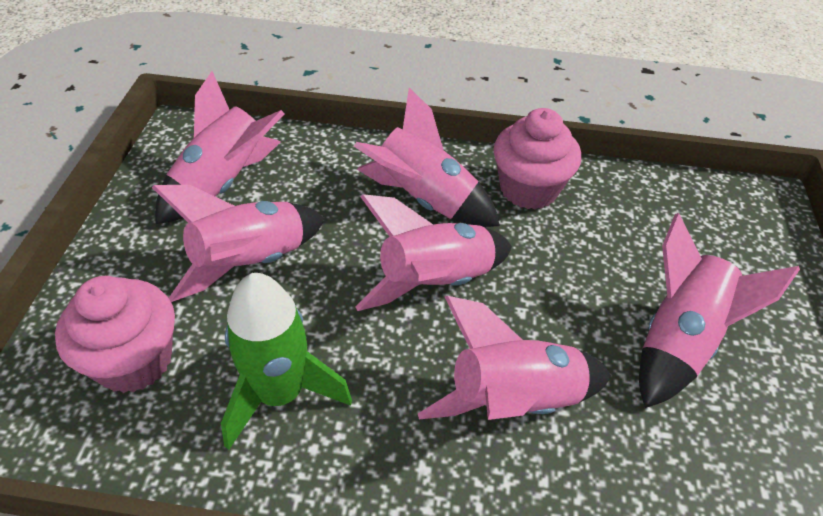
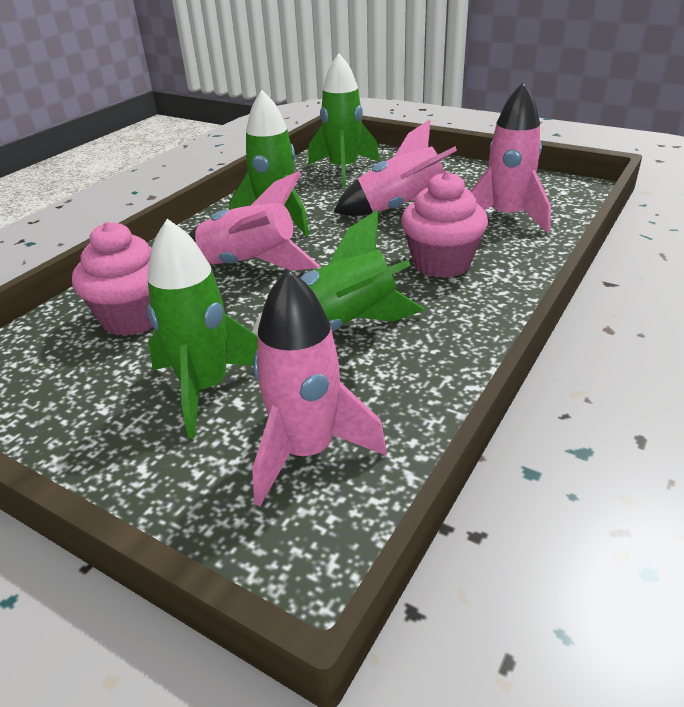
green rocket: [221,273,352,450] = 1 -> [147,219,258,438] [229,90,309,236] [252,210,425,336] [308,53,379,187] = 4
pink rocket: [152,185,325,302] [155,71,285,224] [354,88,500,227] [356,194,512,311] [418,296,611,420] [639,213,800,408] = 6 -> [189,171,320,271] [252,269,387,507] [334,120,457,216] [470,82,551,233] = 4

